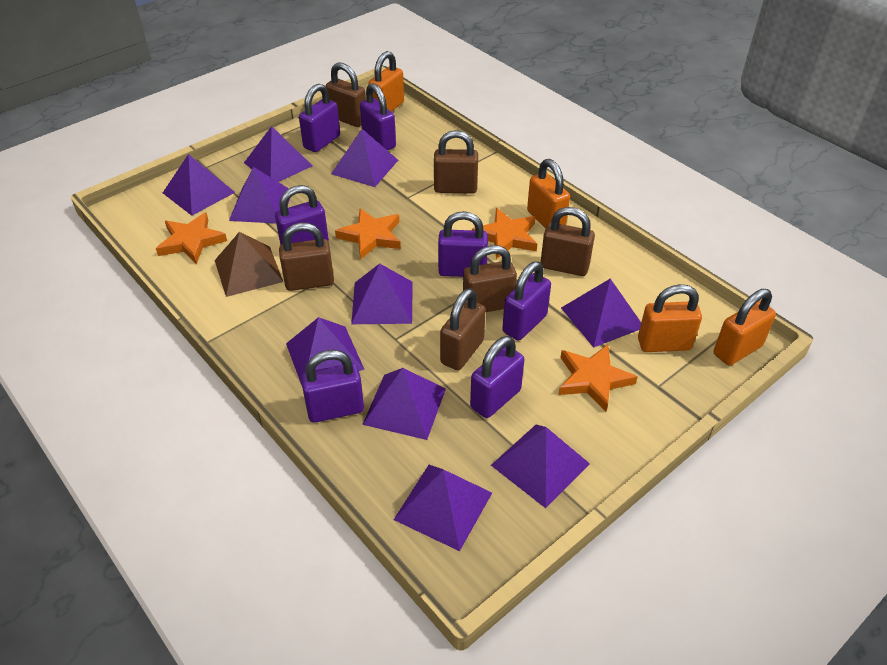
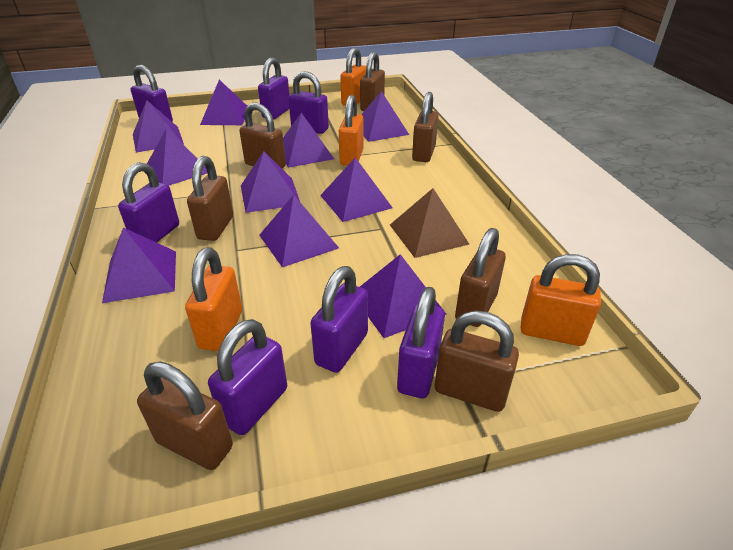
brown padlock: [279,223,334,291] [325,62,366,127] [434,130,478,194] [440,288,486,370] [463,245,517,312] [540,207,595,276] = 6 -> [137,361,233,470] [187,156,233,241] [239,103,286,168] [360,52,385,111] [412,92,438,162] [435,311,519,412] [455,228,506,327] = 7
orange star: [156,212,227,264] [335,208,401,260] [472,208,537,259] [558,345,638,412] = 4 -> none = 0

